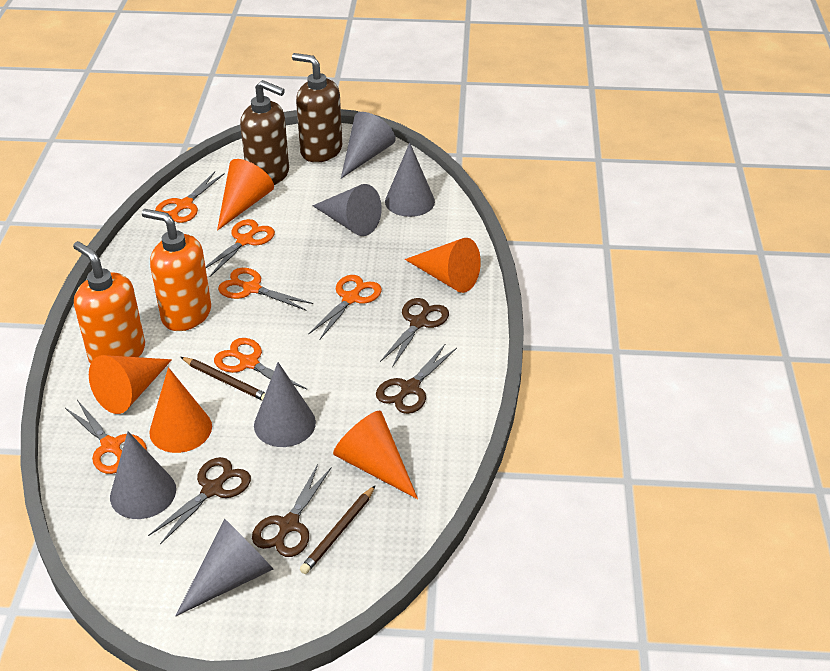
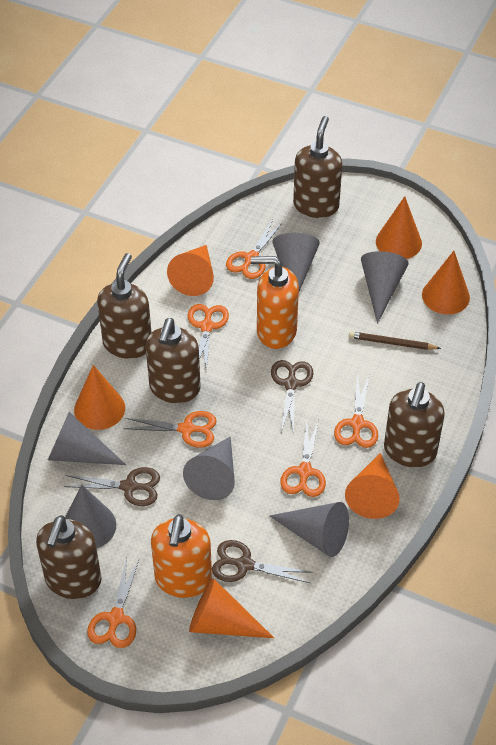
brown pencil: [181,357,265,401] [300,485,376,574] = 2 -> [349,331,441,350] = 1
brown scissors: [148,457,251,544] [252,464,332,557] [376,343,457,414] [380,298,449,367] = 4 -> [64,467,160,506] [212,540,313,583] [271,360,313,432] = 3
brown soap dispenser: [240,80,289,185] [292,53,342,163] = 2 -> [36,515,102,599] [97,253,152,359] [146,318,201,403] [293,116,342,218] [384,382,445,467] = 5
orange cone: [89,355,172,414] [149,367,212,453] [217,159,274,231] [333,411,418,499] [405,238,481,293] = 5 -> [74,365,125,430] [167,245,214,296] [189,578,274,638] [345,453,400,519] [376,196,422,259] [422,251,470,314] = 6

